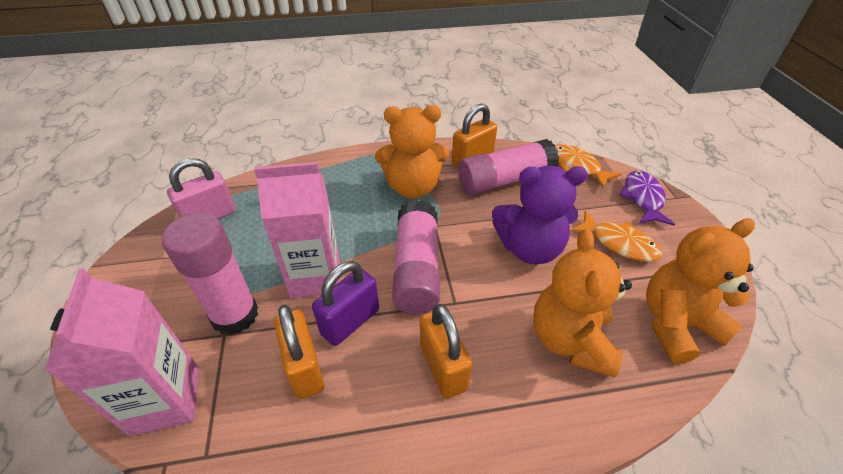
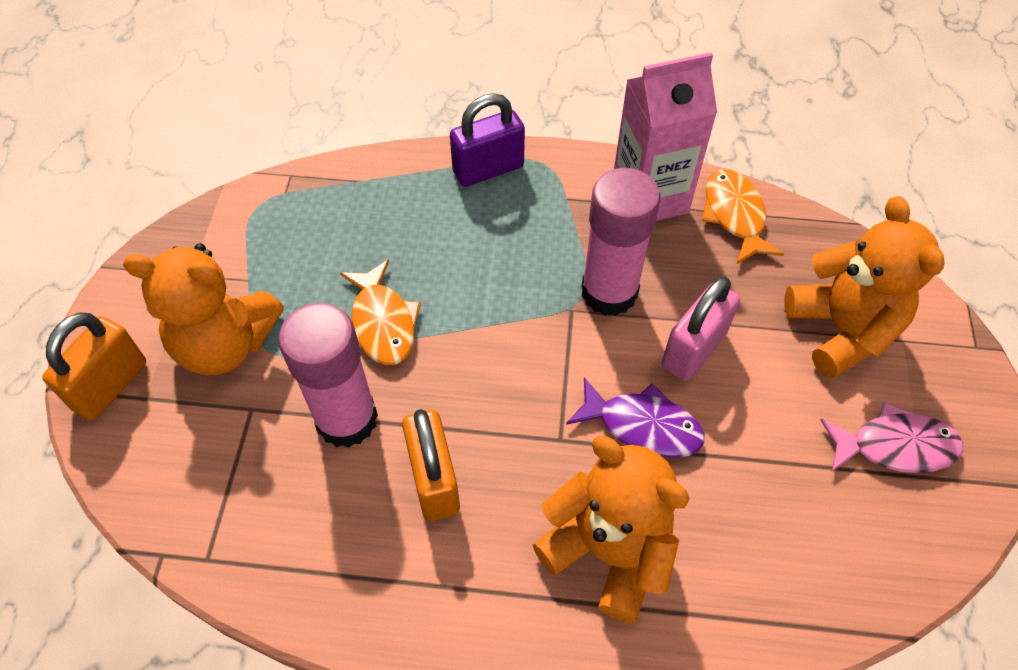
orange padlock: [274,305,324,399] [420,304,472,398] [452,104,497,167] = 3 -> [42,312,146,421] [402,409,460,521] = 2
pink carton: [44,269,199,436] [254,162,340,298] = 2 -> [614,52,717,221] = 1
pink fish: none = 0 -> [820,402,963,473] = 1
pink glue stick: [162,213,258,335] [392,200,440,314] [458,139,559,195] = 3 -> [278,303,378,448] [582,168,660,316] = 2
purple teddy bear: [492,165,588,264] = 1 -> none = 0

